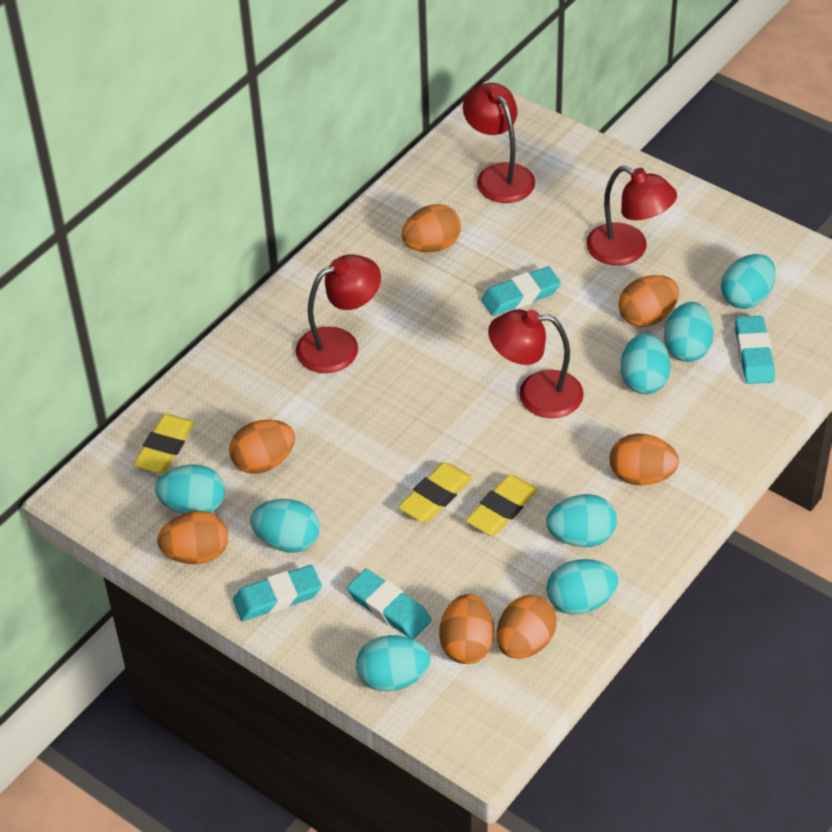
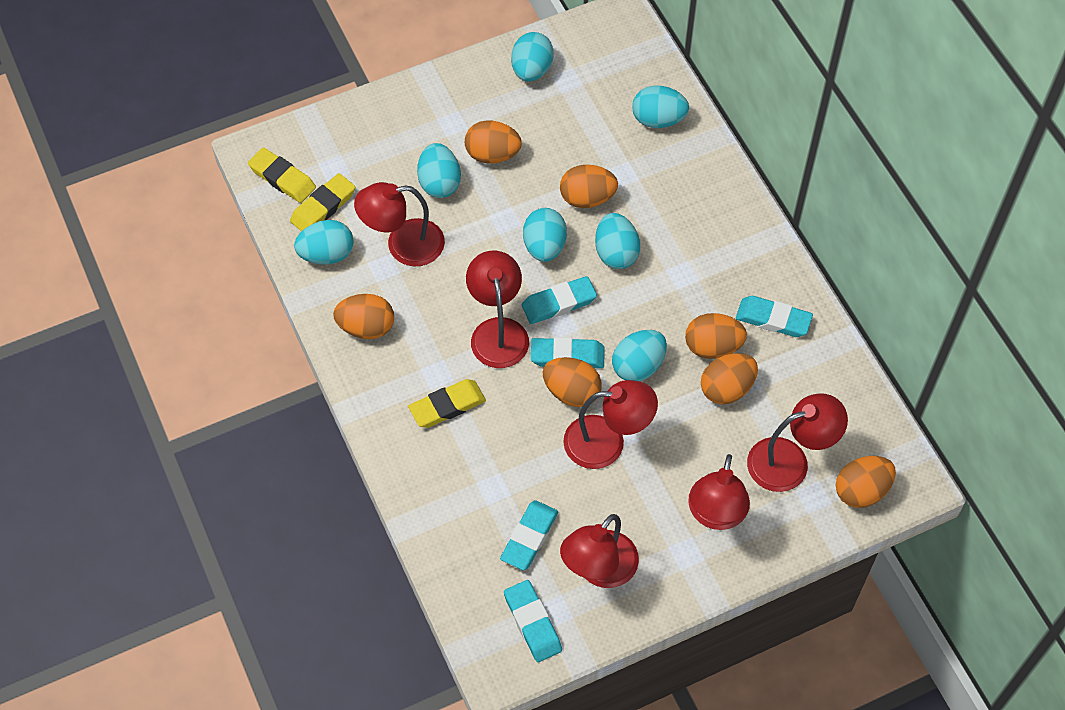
red lamp: [296,254,381,373] [463,83,535,203] [488,309,584,418] [586,166,677,266] = 4 -> [354,182,445,266] [466,251,529,368] [560,514,639,588] [563,380,658,469] [688,454,750,530] [747,393,848,492] = 6
turquoise egg: [155,464,225,514] [250,499,320,553] [356,635,430,692] [546,494,617,547] [546,559,618,615] [621,333,670,394] [664,302,714,362] [721,254,776,309] = 8 -> [294,220,354,264] [417,143,461,198] [511,32,554,82] [523,208,567,262] [595,213,640,269] [612,330,667,381] [632,85,689,128] = 7
turquoise eraser: [233,565,322,621] [347,569,431,639] [481,266,561,316] [735,316,775,384] = 4 -> [500,500,558,570] [504,580,562,662] [522,276,597,324] [531,337,605,368] [736,296,813,337] = 5

